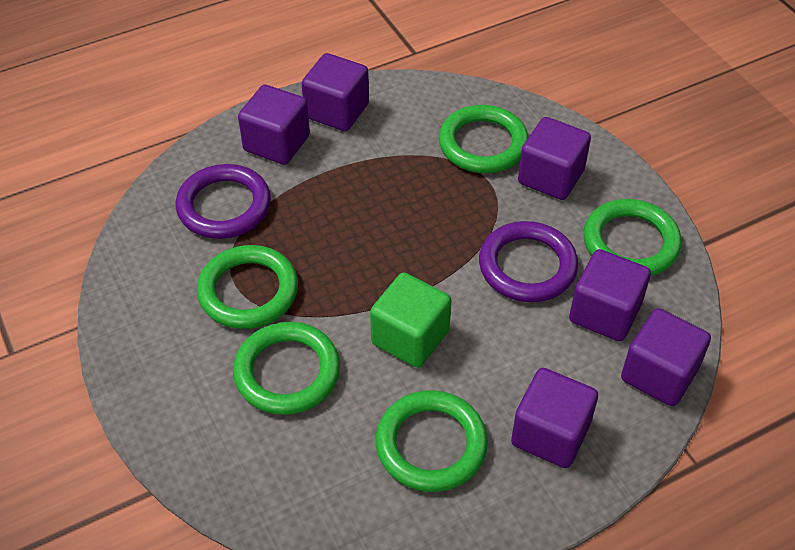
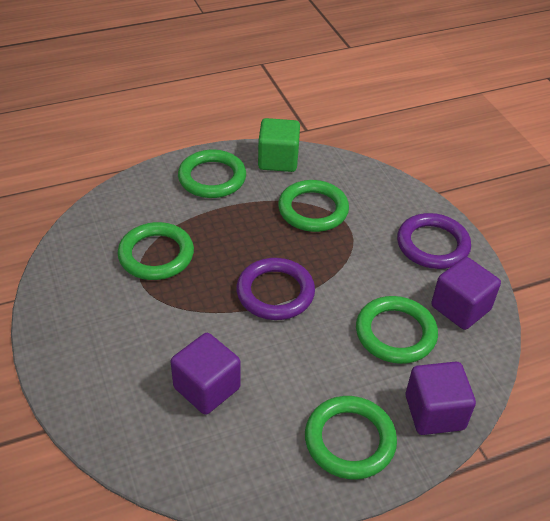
purple cube: [238,85,310,165] [302,53,369,131] [511,368,598,468] [518,117,591,200] [569,249,651,341] [621,308,711,406] = 6 -> [171,333,241,415] [406,362,476,435] [431,257,501,330] = 3

